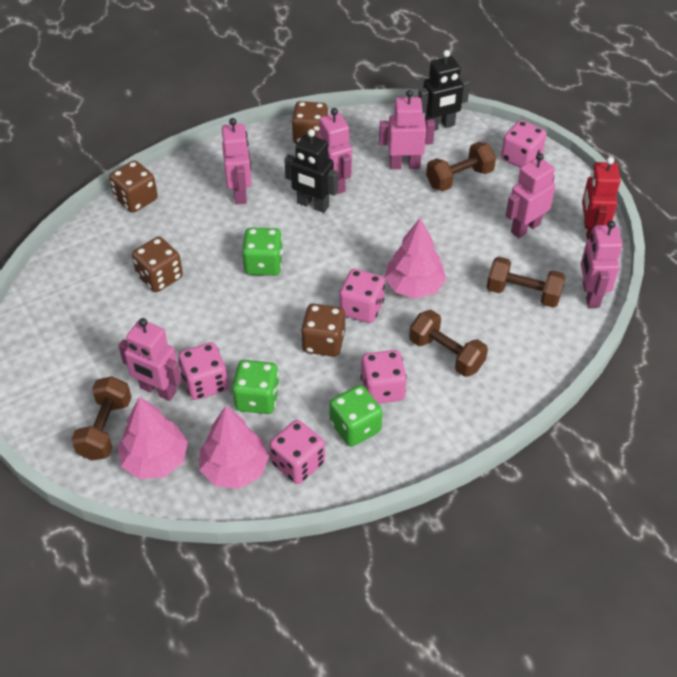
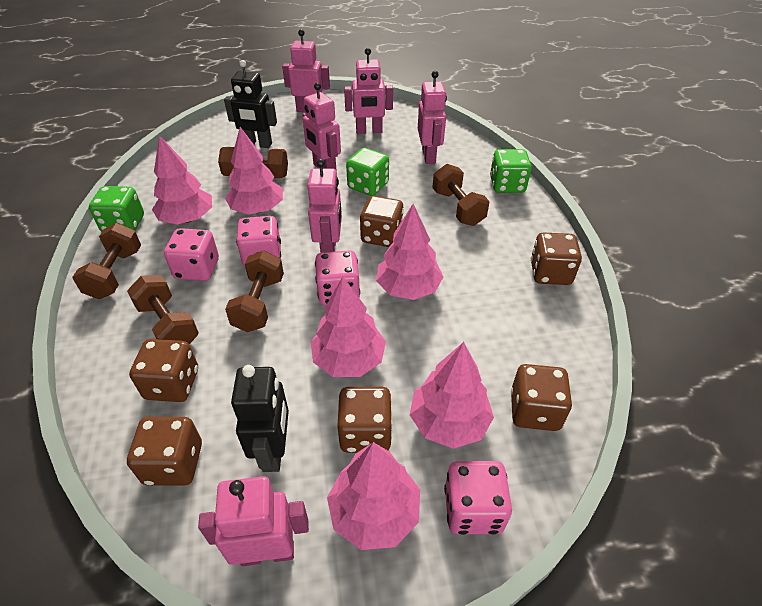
brown dice: [109,160,158,213] [132,237,183,292] [292,101,328,144] [301,303,345,357] = 4 -> [127,417,202,486] [129,339,198,402] [337,387,392,453] [360,196,404,247] [511,364,572,431] [531,233,582,285] = 6
brown dumbbell: [71,376,131,461] [409,310,488,377] [426,142,496,191] [487,257,566,308] = 4 -> [72,223,141,299] [127,275,199,344] [218,147,288,178] [225,251,284,332] [432,164,490,226] = 5
pink dice: [178,342,228,400] [270,420,325,484] [339,269,385,323] [361,350,407,404] [501,120,547,168] = 5 -> [164,228,219,281] [236,216,281,267] [315,250,360,306] [444,461,512,535] = 4
pink tree: [118,397,188,479] [199,406,269,489] [384,218,446,299] = 3 -> [152,135,212,225] [225,127,283,214] [311,277,386,377] [327,442,420,550] [376,204,443,300] [410,342,494,449] = 6
red robot: [582,157,621,240] = 1 -> none = 0

